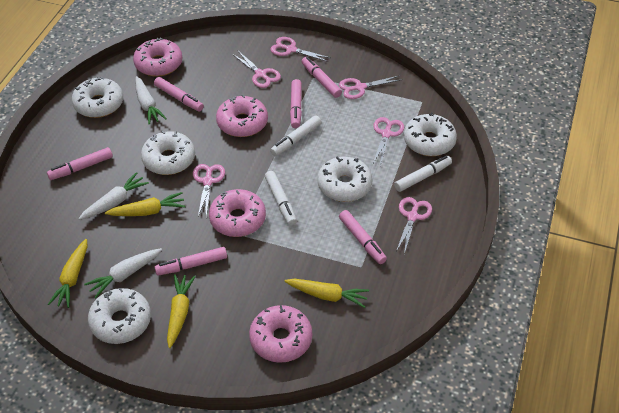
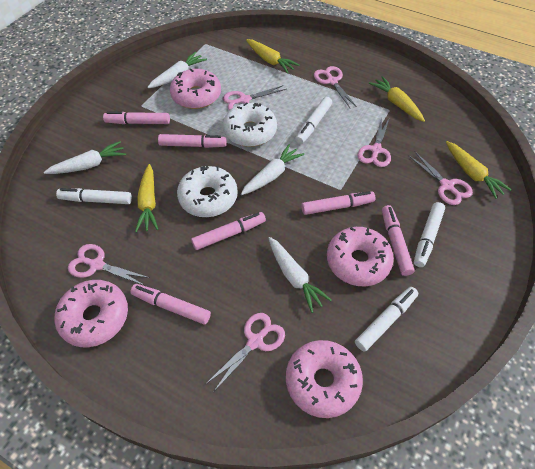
white carrot: [78,172,149,220] [84,248,162,298] [135,76,167,125] = 3 -> [44,141,126,174] [147,52,207,88] [241,144,304,195] [269,237,332,313] = 4
white donut: [72,76,123,118] [88,287,151,344] [141,131,195,175] [317,156,372,202] [404,113,457,156] = 5 -> [177,165,238,217] [223,102,277,147] = 2
white marker: [265,171,297,226] [270,115,321,156] [394,156,452,192] = 3 -> [56,188,132,204] [295,97,332,144] [355,287,418,352] [414,202,445,267] = 4

